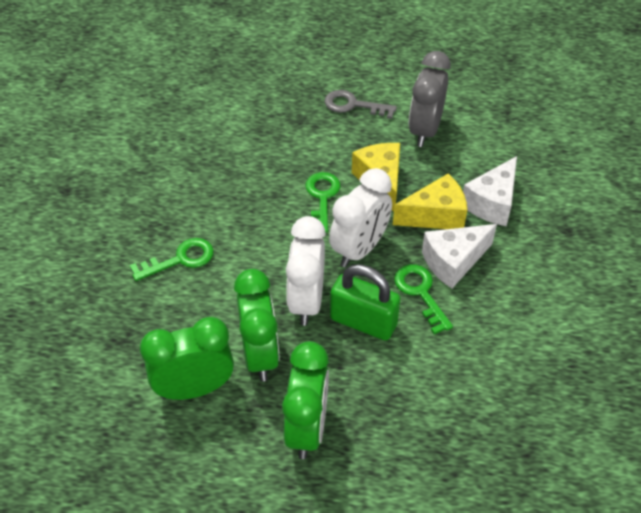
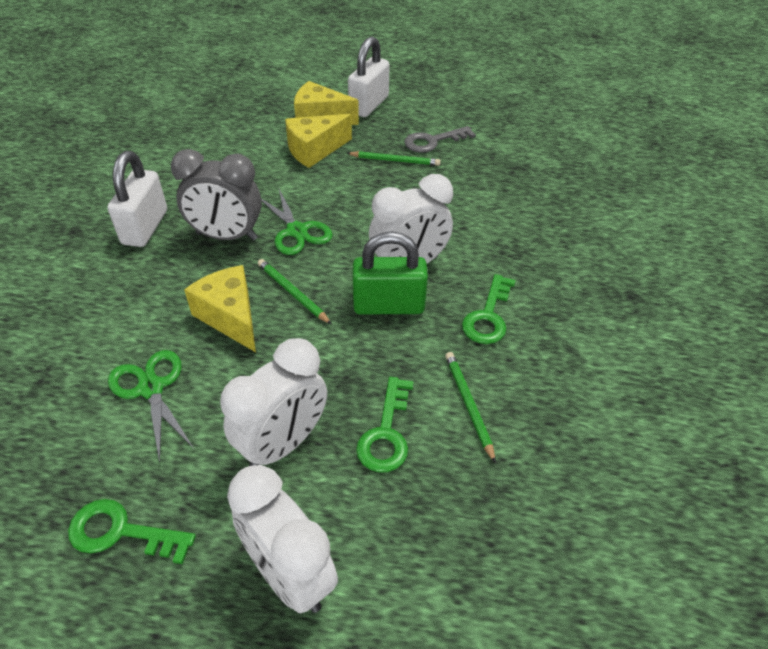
green clock: [140,317,234,400] [234,269,280,381] [282,341,329,459] = 3 -> none = 0
green pencil: none = 0 -> [258,259,332,324] [347,151,441,166] [445,352,496,463] = 3
green scissors: none = 0 -> [108,350,195,463] [261,189,333,255] = 2
white cheese: [422,224,497,288] [463,156,517,226] = 2 -> none = 0
white clock: [286,216,326,326] [329,168,392,268] = 2 -> [220,338,327,466] [227,465,338,613] [369,174,453,263] = 3
white padlock: none = 0 -> [108,151,167,247] [348,36,390,117] = 2
yellow cheese: [352,143,400,212] [393,173,467,229] = 2 -> [184,265,256,352] [285,114,352,168] [294,81,359,125] = 3

